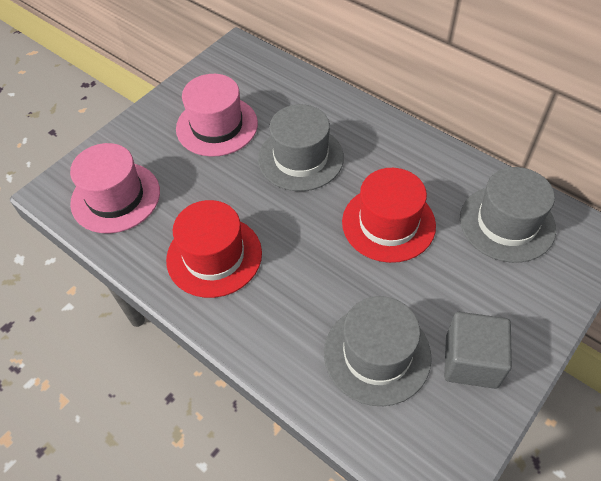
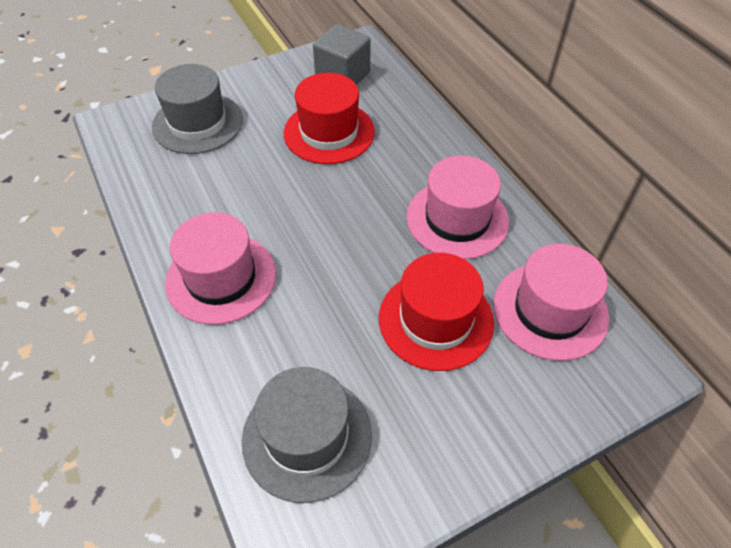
grey hat: [258,104,344,191] [324,296,432,406] [460,167,556,263] = 3 -> [152,64,243,154] [242,367,372,503] = 2
pink hat: [70,143,160,233] [176,74,258,157] = 2 -> [165,212,276,325] [407,156,509,259] [493,244,609,361] = 3

